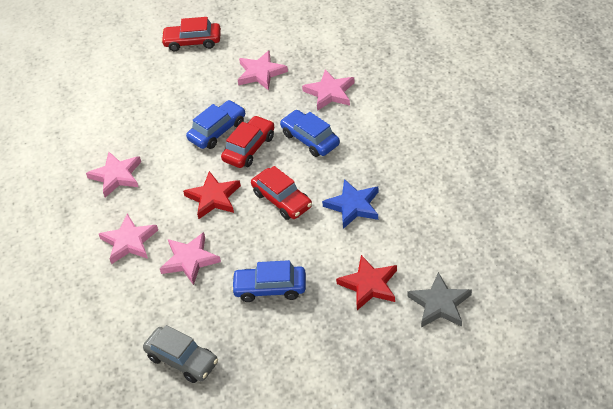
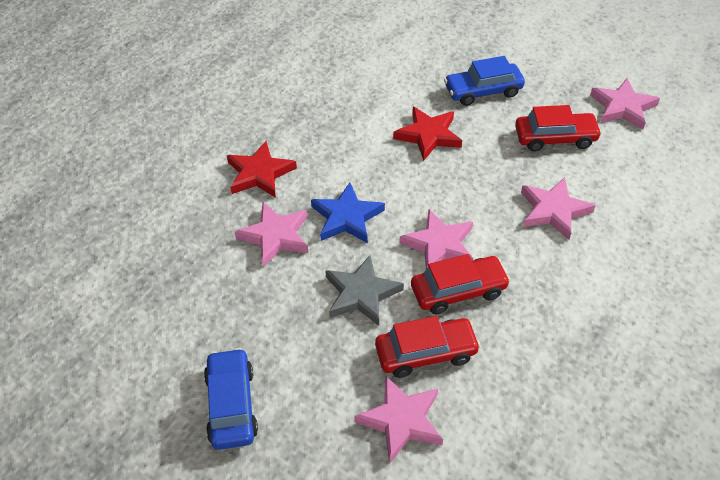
blue car: [186,100,245,149] [231,260,306,302] [280,110,340,157] = 3 -> [204,348,258,450] [444,56,525,106] = 2
grey car: [143,325,218,383] = 1 -> none = 0

